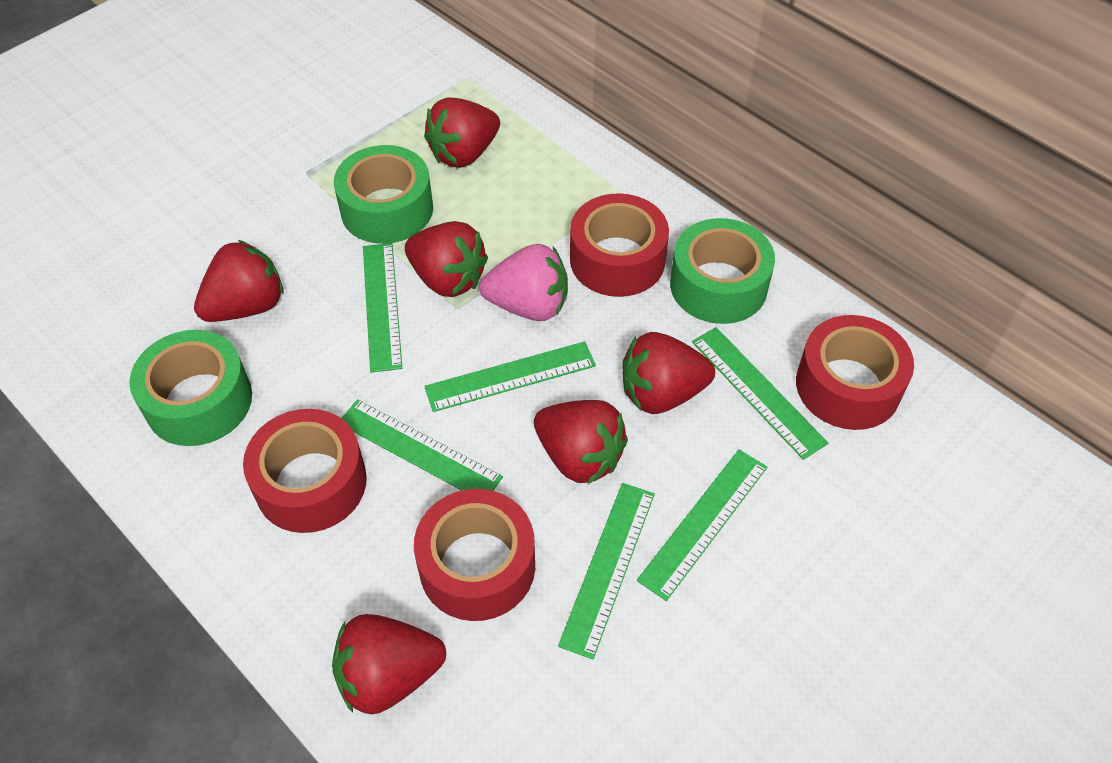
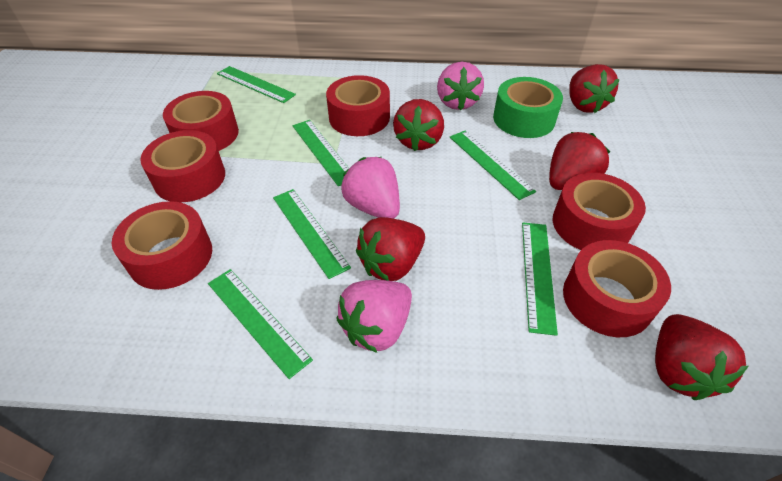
green tape: [129,330,252,446] [334,145,433,244] [670,218,775,324] = 3 -> [493,77,563,138] = 1
pink strawberry: [479,244,568,321] = 1 -> [336,280,412,353] [341,157,400,219] [437,62,484,111] = 3
red strawberry: [194,240,284,322] [332,614,446,714] [405,221,488,297] [424,97,500,168] [534,400,628,484] [622,332,715,414] = 6 -> [356,217,425,281] [393,99,444,151] [549,132,610,190] [569,64,620,113] [655,314,749,400] = 5
red tape: [243,409,367,533] [414,489,535,621] [570,193,669,297] [796,315,914,430] = 4 -> [112,201,212,290] [141,130,225,202] [163,91,239,151] [326,75,390,136] [553,173,646,250] [563,240,671,337] = 6

